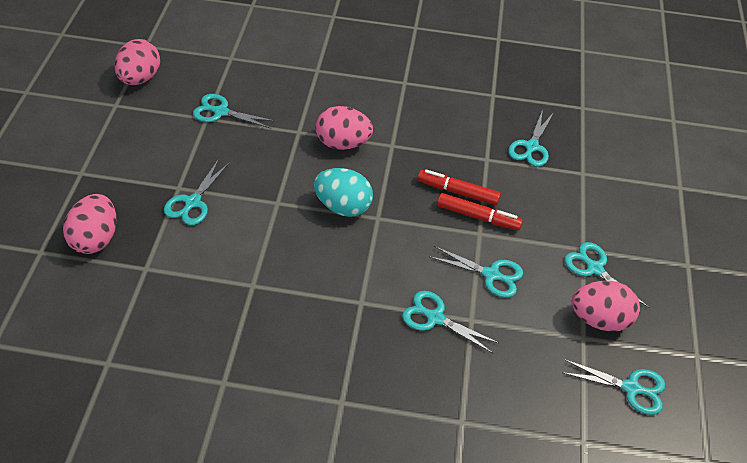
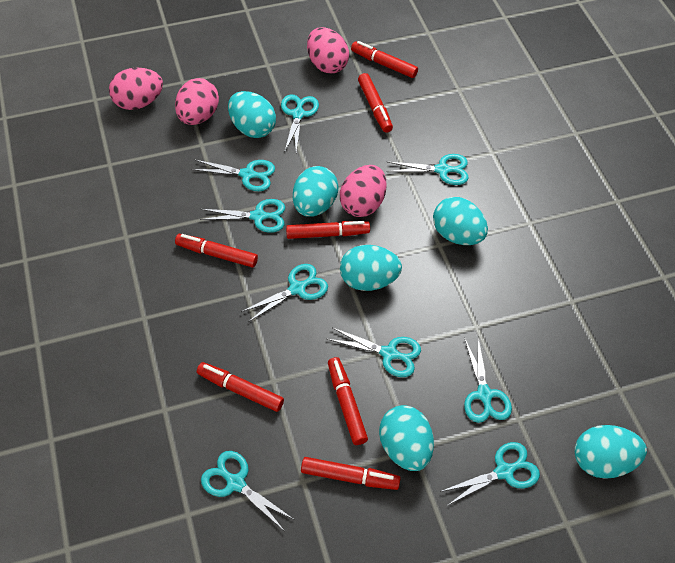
red marker: [417,169,501,205] [437,193,523,230] = 2 -> [175,234,258,267] [197,362,284,412] [286,221,370,239] [301,457,401,490] [328,357,368,445] [351,41,418,78] [358,73,393,133] = 7
turquoise egg: [314,168,373,217] = 1 -> [228,91,276,138] [293,166,339,217] [340,245,402,291] [379,405,434,471] [433,197,488,245] [575,425,647,479] = 6
turquoise scissors: [164,159,230,225] [193,94,275,129] [402,291,499,353] [430,246,523,298] [508,109,554,167] [561,359,665,415] [564,242,649,314] = 7 -> [191,160,275,191] [199,199,285,233] [201,451,295,530] [241,264,328,322] [281,94,319,153] [327,327,421,377] [386,154,469,185] [440,442,540,505] [464,337,512,423] = 9

